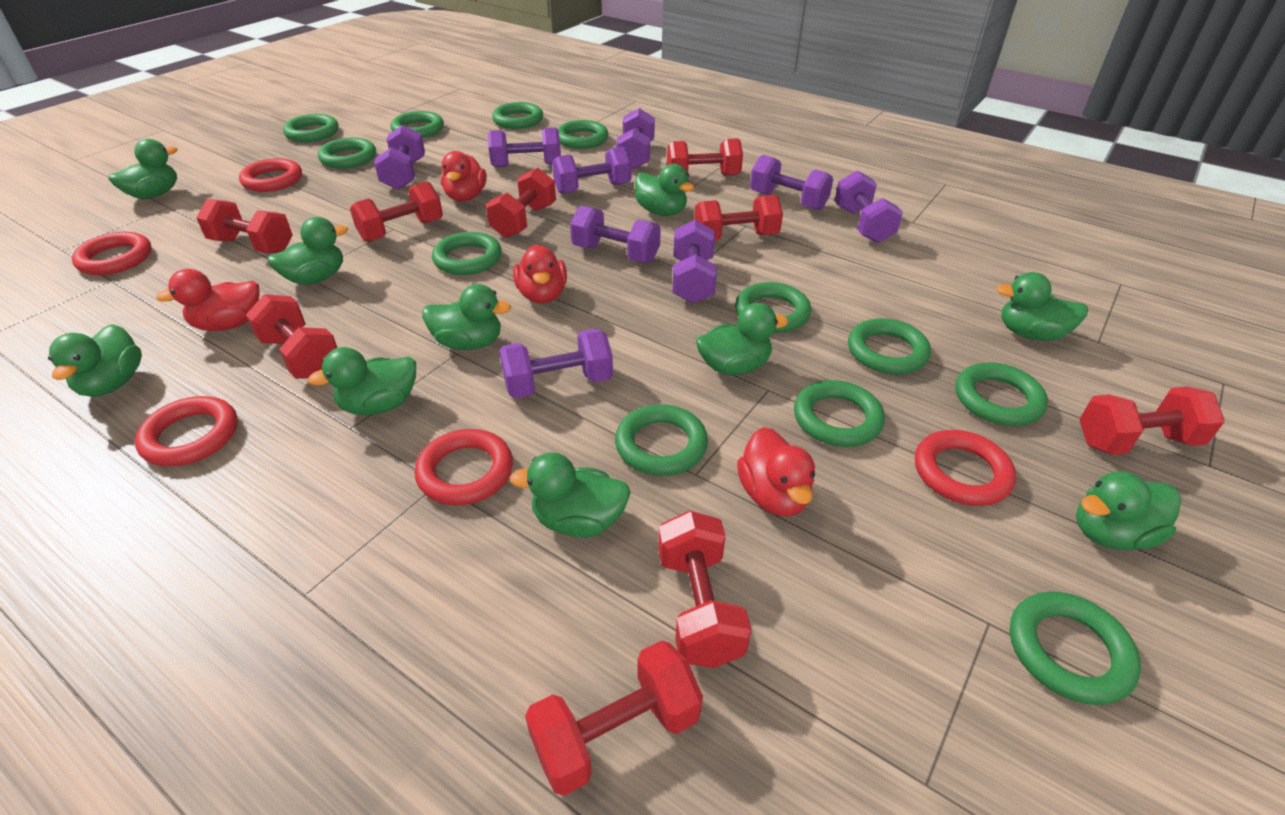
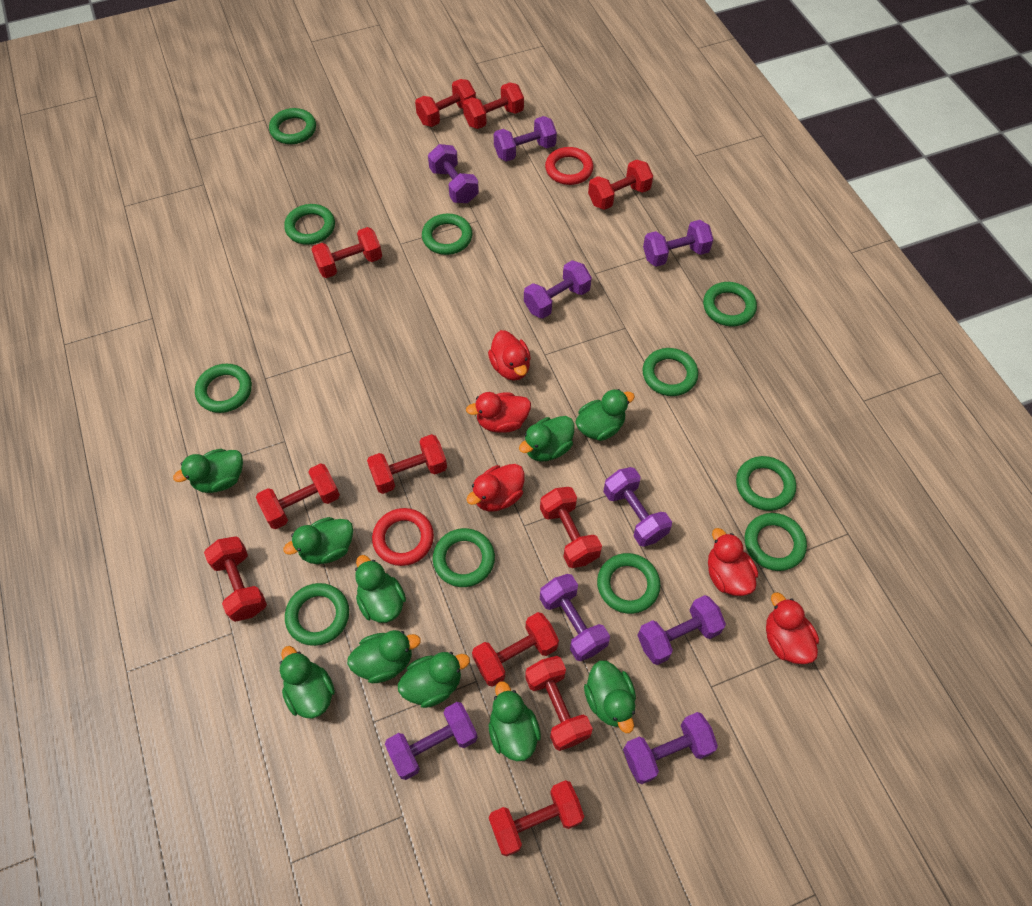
green ring: [283,114,339,142] [318,137,376,169] [390,111,444,138] [432,232,502,275] [492,102,543,129] [557,120,609,149] [615,404,708,476] [735,282,811,333] [794,380,885,447] [848,318,931,375] [956,362,1048,426] [1010,591,1141,705] = 12 -> [195,364,252,413] [269,108,316,144] [284,204,335,245] [285,583,349,646] [422,214,472,255] [433,528,495,587] [597,553,660,614] [643,348,698,396] [703,282,757,327] [736,456,796,511] [745,513,807,571] = 11
red duck: [156,269,260,331] [441,151,487,201] [513,244,567,303] [737,427,815,516] = 4 -> [466,392,531,433] [466,464,524,512] [488,330,531,381] [708,528,758,596] [766,592,819,664] = 5
red dumbbell: [196,199,293,253] [246,294,337,379] [350,181,443,242] [486,168,556,238] [525,640,703,796] [658,510,752,668] [667,138,743,176] [694,195,783,240] [1079,386,1225,455] = 9 -> [204,536,267,622] [256,463,340,529] [311,227,382,278] [367,434,447,494] [415,79,476,127] [463,82,524,129] [472,612,559,687] [489,780,585,856] [525,656,593,751] [540,487,602,568] [588,160,653,210] = 11
red ring: [72,232,152,275] [135,396,238,466] [239,158,302,192] [415,429,513,505] [915,430,1016,506] = 5 -> [372,508,434,566] [545,147,594,185] = 2

